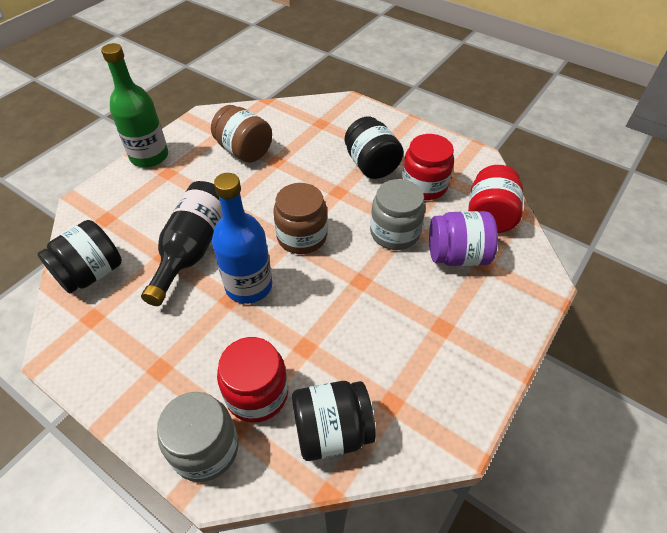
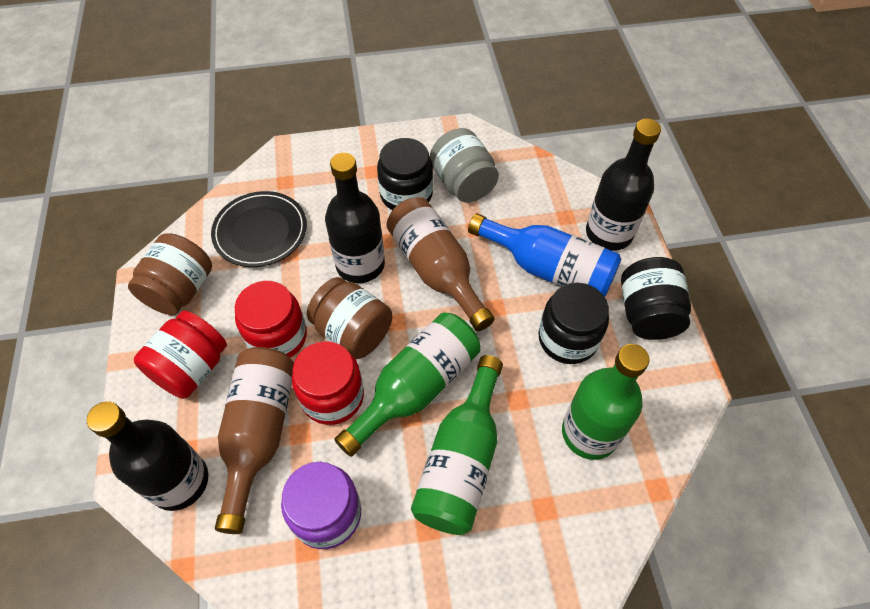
black bottle: [141,181,222,306] = 1 -> [87,402,208,511] [325,153,385,283] [586,119,661,251] = 3
black plate: none = 0 -> [211,191,307,267] = 1
brown bottle: none = 0 -> [215,347,294,534] [386,197,495,331] = 2
green bottle: [101,43,168,167] = 1 -> [334,313,480,457] [411,355,503,535] [562,344,650,460] = 3
grey jar: [157,392,239,482] [370,179,425,250] = 2 -> [430,128,499,203] = 1

